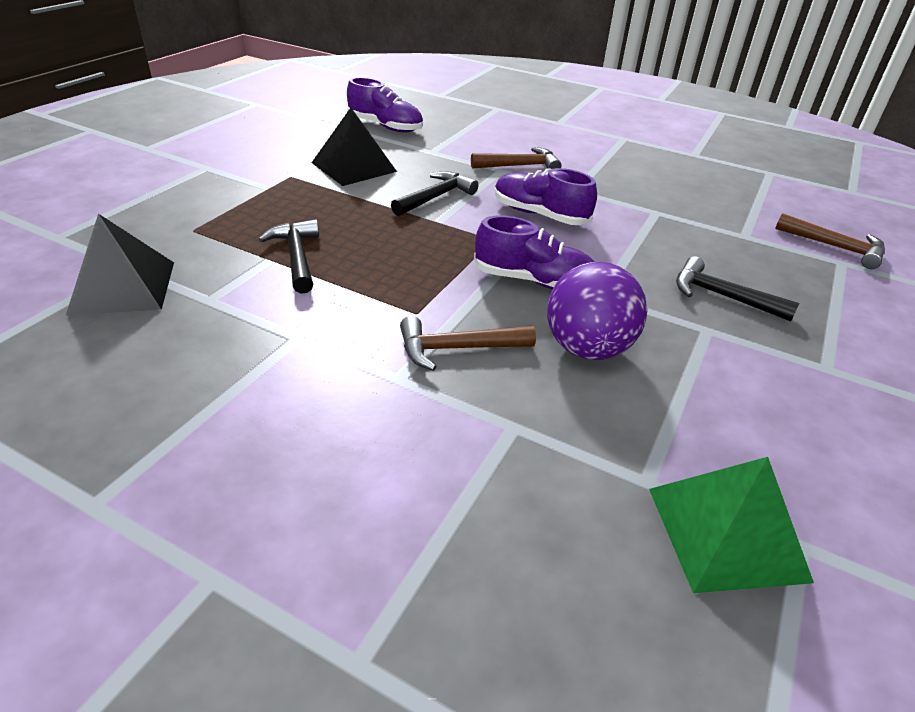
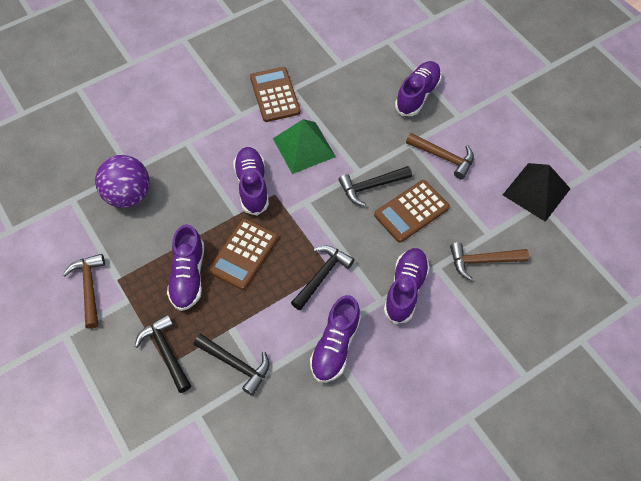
black hammer: [259,219,319,294] [391,171,478,216] [676,256,799,321] = 3 -> [135,314,191,393] [194,334,269,396] [291,245,355,310] [338,166,412,206] = 4
black pyramid: [66,214,174,316] [311,108,397,186] = 2 -> [503,163,571,222] = 1
brown calculator: none = 0 -> [208,218,278,290] [250,67,301,122] [374,180,450,243] = 3
purple shoe: [347,77,423,132] [474,215,595,289] [495,168,597,225] = 3 -> [167,224,204,311] [233,147,269,216] [310,295,361,383] [384,248,430,324] [395,61,442,116] = 5

